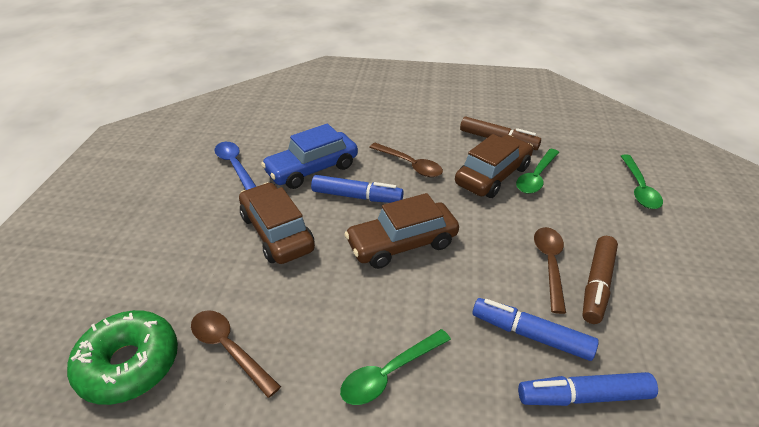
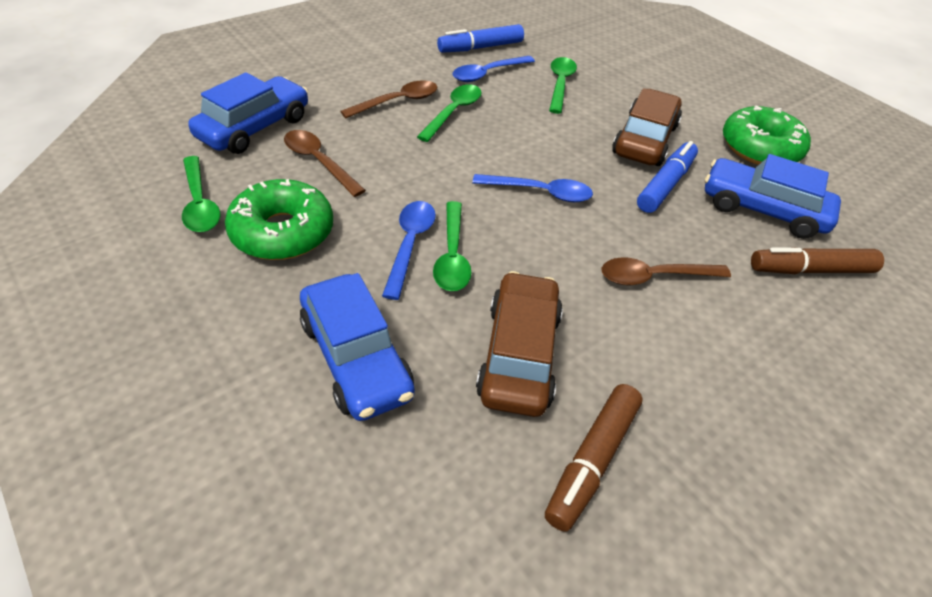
blue car: [261,124,358,189] = 1 -> [188,73,308,154] [300,273,415,421] [705,154,841,239] = 3
blue marker: [311,175,404,203] [472,298,599,361] [518,372,658,406] = 3 -> [437,24,524,53] [637,141,698,213] = 2
blue spoon: [215,142,256,190] = 1 -> [382,201,436,300] [453,56,535,82] [472,174,593,202] = 3
brown car: [239,182,315,264] [344,193,459,269] [455,134,533,198] = 3 -> [476,271,563,417] [612,88,682,166] = 2
green donut: [67,310,178,405] = 1 -> [225,179,333,260] [723,106,811,165] = 2
green spoon: [340,329,451,405] [516,149,559,194] [621,154,663,209] = 3 -> [182,156,220,232] [417,85,482,142] [433,201,472,291] [549,57,577,114] = 4

